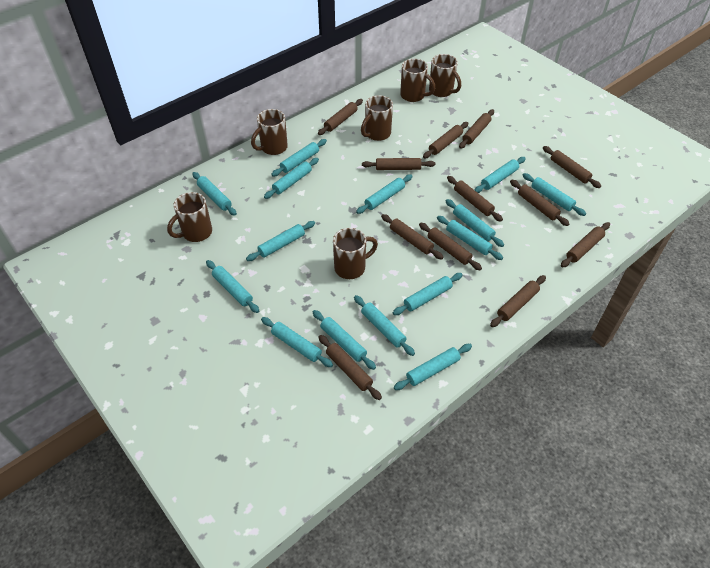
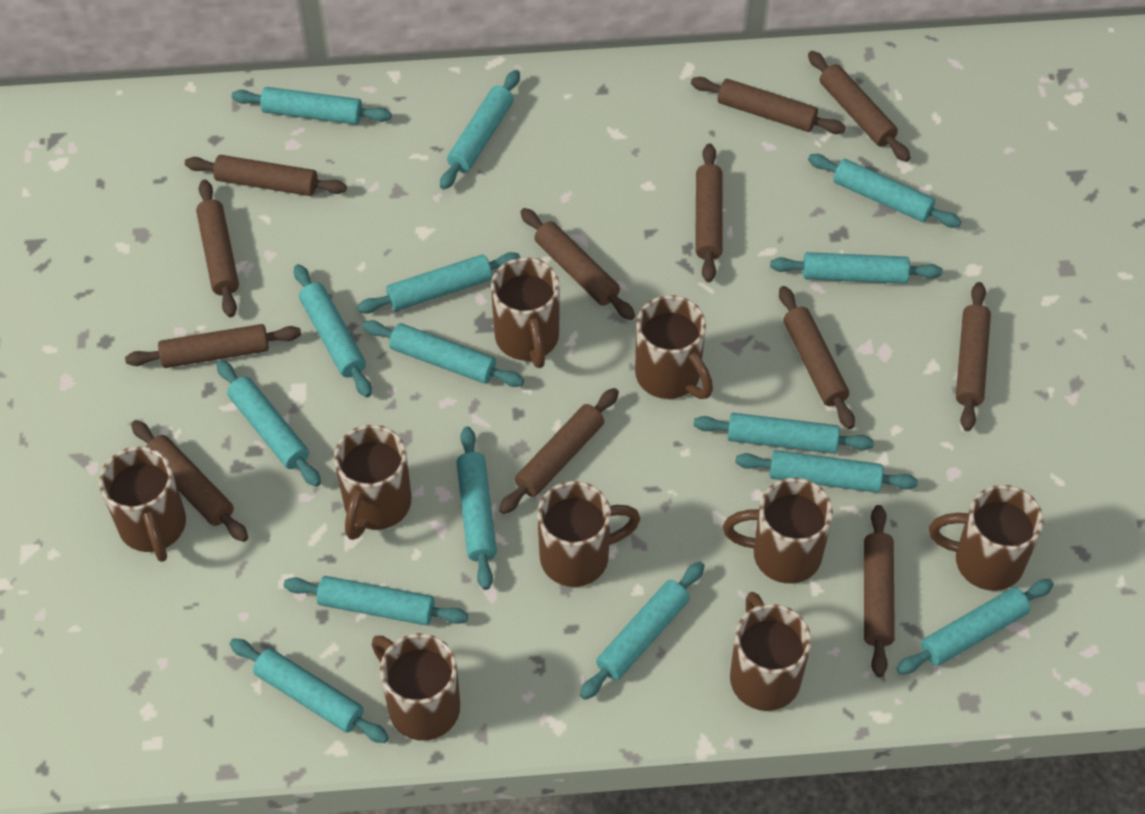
brown mug: [167,192,212,242] [251,109,288,155] [333,228,378,279] [361,95,393,141] [400,59,435,102] [429,54,461,97] = 6 -> [99,446,186,562] [334,425,411,540] [372,633,460,741] [491,257,560,368] [537,481,640,587] [635,295,713,399] [723,478,833,584] [730,592,811,711] [929,485,1044,591] = 9

